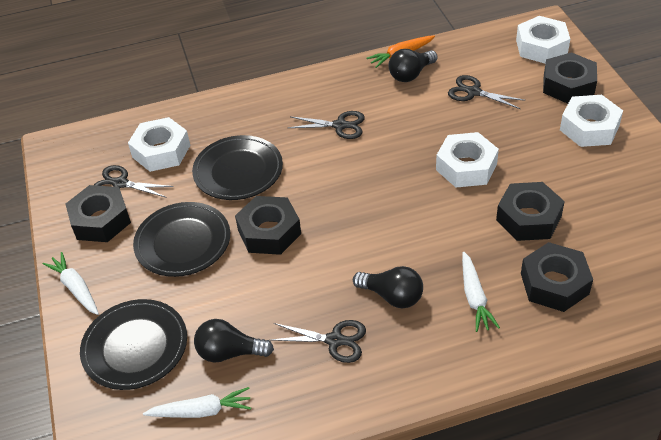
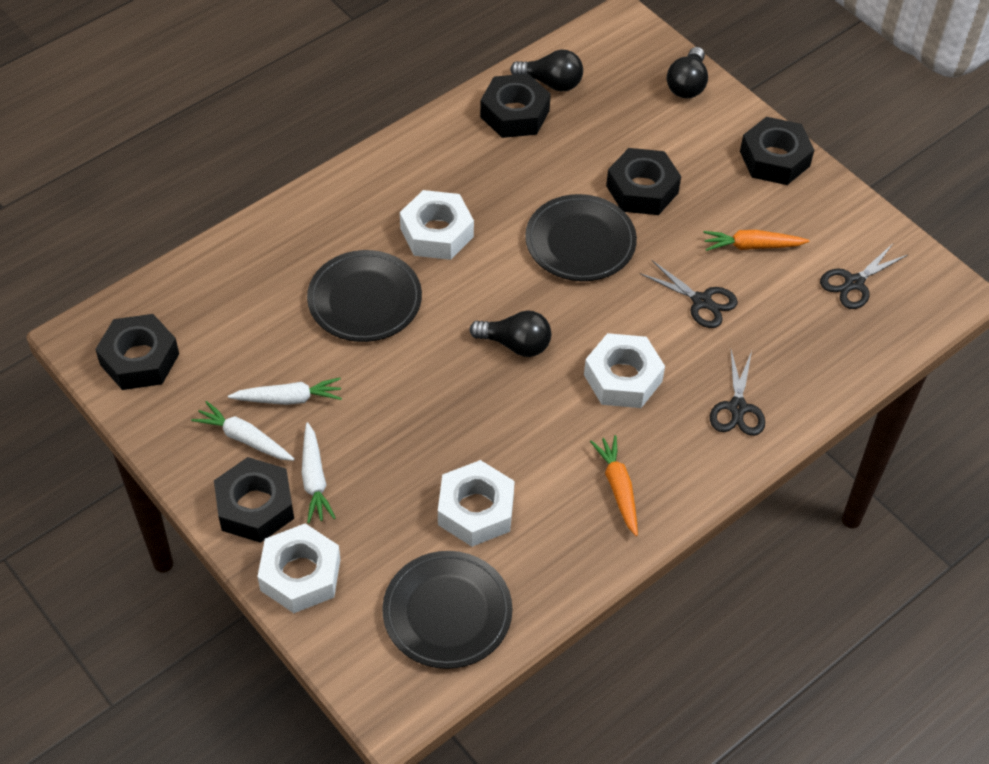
black scissors: [94,165,174,198] [271,320,366,363] [288,111,365,139] [448,75,526,109] = 4 -> [640,260,738,328] [710,350,765,436] [820,244,909,309] = 3
orange carrot: [366,35,435,68] = 1 -> [590,435,638,536] [703,230,809,251] = 2

